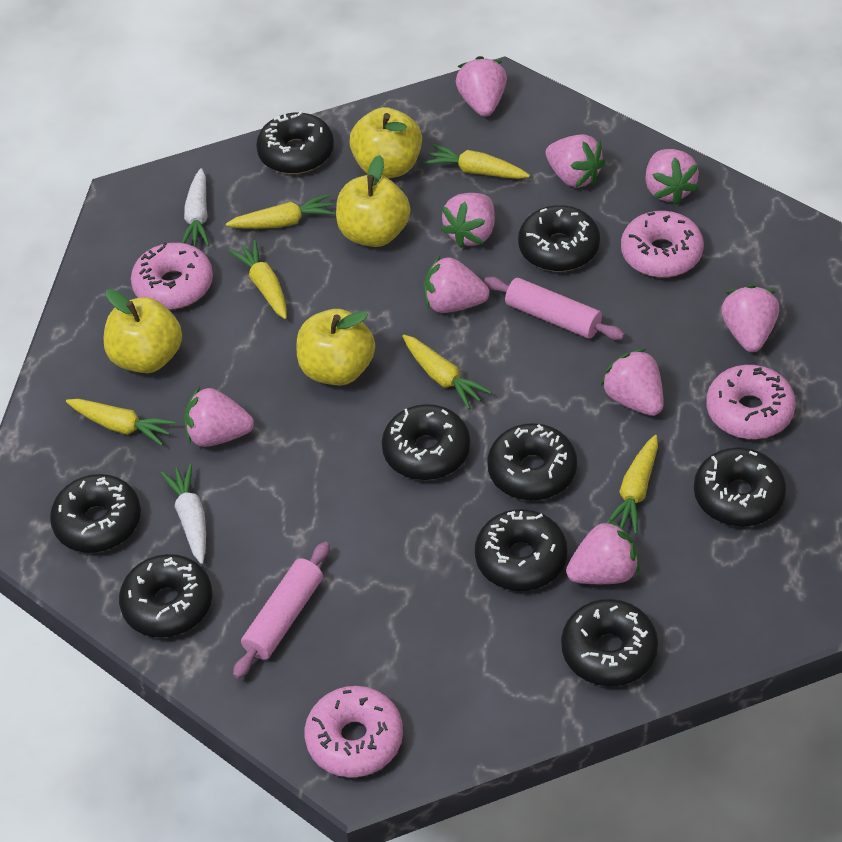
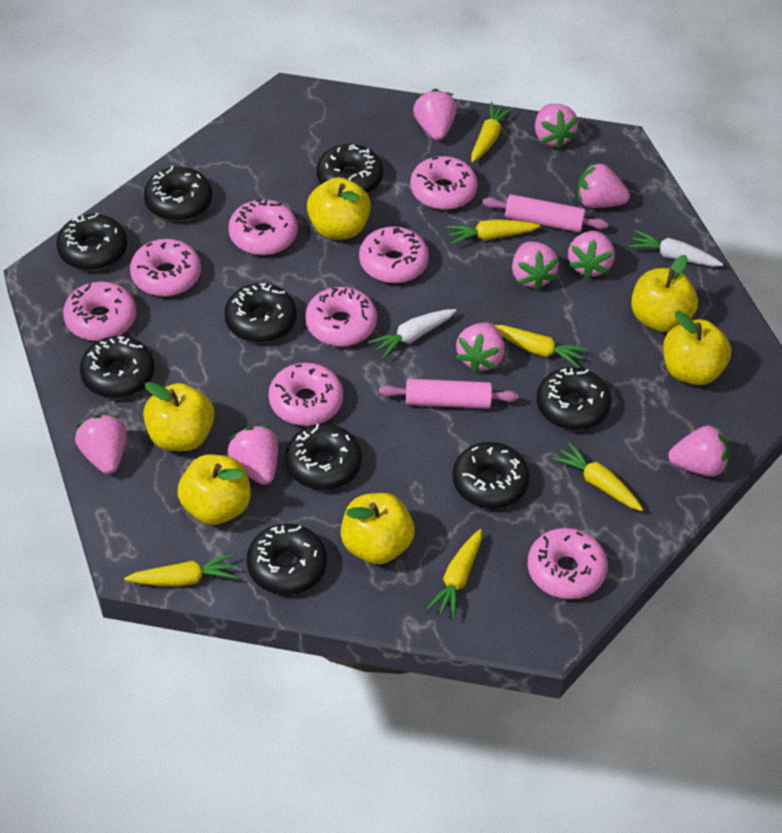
pink donut: [131,242,213,310] [305,686,403,777] [621,211,704,278] [706,365,796,439] = 4 -> [63,281,136,341] [130,239,201,296] [228,199,298,255] [269,363,343,426] [305,287,377,346] [359,227,429,283] [410,156,478,210] [527,528,608,599] = 8
yellow apple: [104,289,182,373] [297,309,375,386] [336,155,410,247] [349,107,422,178] = 4 -> [143,382,215,451] [178,454,251,525] [307,177,371,239] [341,493,415,564] [631,255,698,332] [663,311,731,385] = 6

